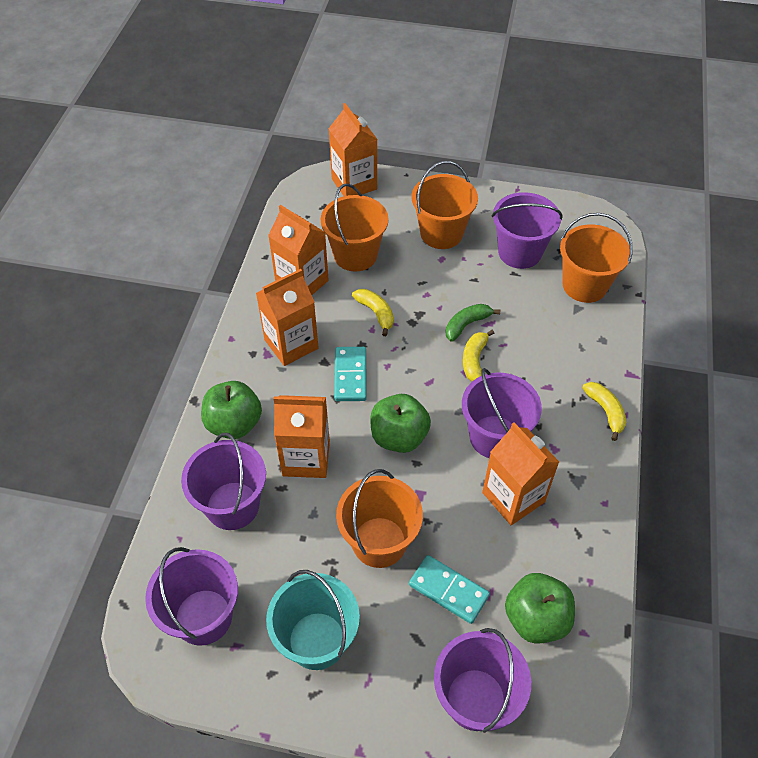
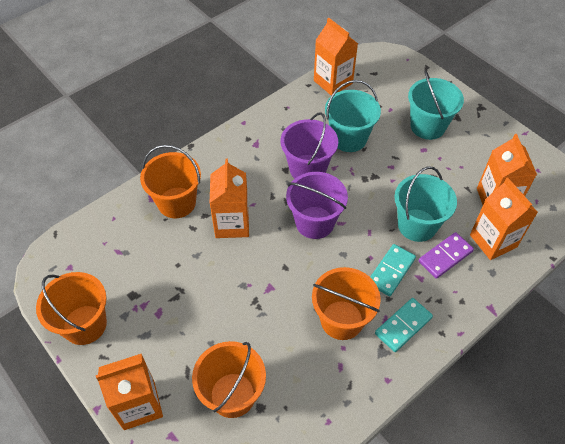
green apple: [201,381,262,439] [370,394,431,453] [505,573,575,644] = 3 -> none = 0
green banana: [445,304,500,342] = 1 -> none = 0
purple bucket: [145,547,238,646] [181,433,266,530] [434,628,531,733] [462,368,542,458] [492,192,563,269] = 5 -> [280,112,338,179] [286,172,348,239] = 2
purple domino: none = 0 -> [418,232,474,279] = 1
turquoise bucket: [266,570,360,670] = 1 -> [325,80,381,152] [395,166,457,242] [408,70,464,140] = 3
yellow banana: [352,289,394,336] [463,330,494,381] [582,382,626,441] = 3 -> none = 0

